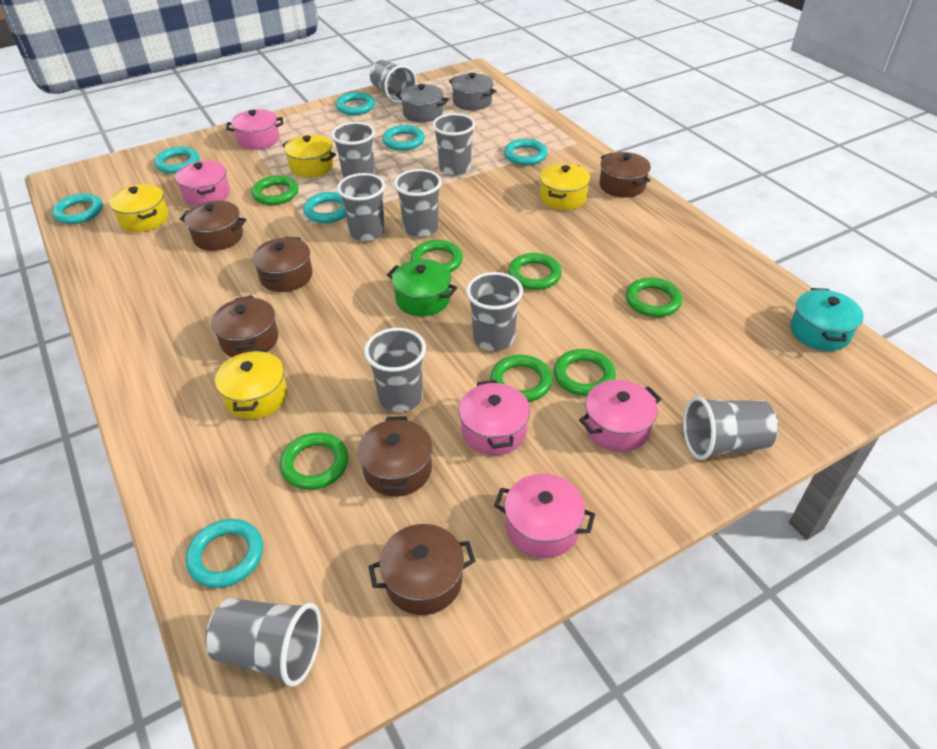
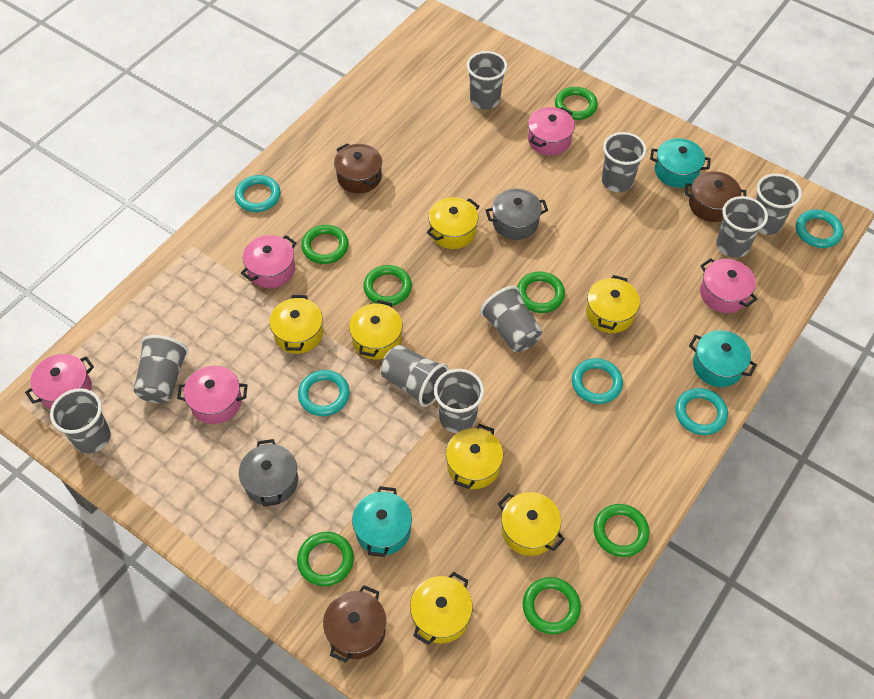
brown pot: [180,200,247,251] [211,296,279,357] [252,237,313,292] [358,416,432,497] [368,524,475,615] [599,152,651,198] = 6 -> [323,585,386,663] [334,143,382,193] [685,171,746,222] = 3
green pot: [387,259,457,316] = 1 -> none = 0
turquoise pot: [790,288,863,351] = 1 -> [352,486,412,557] [650,138,711,188] [689,330,757,387] = 3
turquoise ring: [52,193,103,224] [154,146,199,174] [186,519,263,588] [303,192,346,223] [335,92,375,115] [382,125,425,151] [504,139,548,165] = 7 -> [235,175,281,212] [298,370,350,416] [572,358,623,404] [675,388,728,435] [796,209,843,248] = 5
yellow pot: [109,184,169,232] [215,349,288,419] [282,134,336,178] [540,163,590,210] = 4 -> [269,295,323,354] [349,300,403,360] [410,572,473,645] [427,197,480,249] [446,424,503,489] [498,492,565,556] [586,275,640,333] = 7

